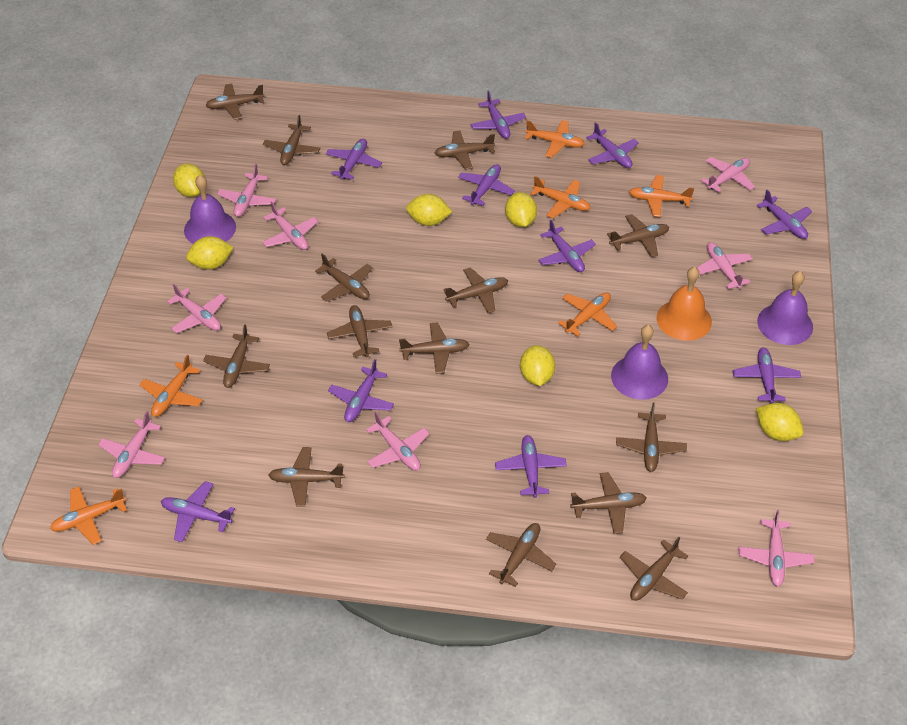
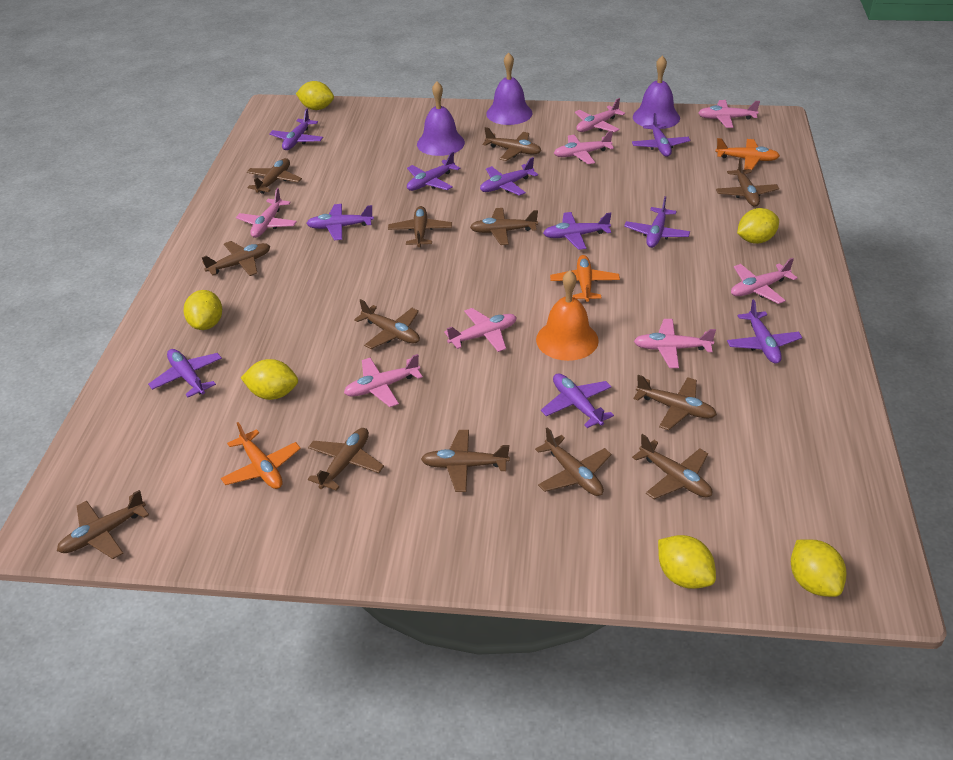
brown plane: [203,324,270,388] [205,83,265,120] [263,115,320,165] [268,447,344,507] [315,254,373,302] [327,305,393,358] [399,322,470,374] [435,130,495,170] [443,267,508,313] [486,523,556,587] [570,472,647,534] [607,214,669,257] [616,403,687,472] [620,537,688,601] = 14 -> [57,490,149,559] [202,241,270,276] [247,158,302,194] [308,428,384,491] [354,299,420,349] [388,206,452,247] [421,430,510,492] [470,208,538,245] [483,127,541,161] [535,427,611,496] [632,434,712,499] [633,375,717,430] [716,158,779,206] = 13
orange plane: [50,486,127,545] [139,355,203,417] [525,120,584,158] [530,176,590,218] [558,293,617,336] [629,175,694,217] = 6 -> [221,422,301,489] [550,255,620,302] [715,138,780,170] = 3

